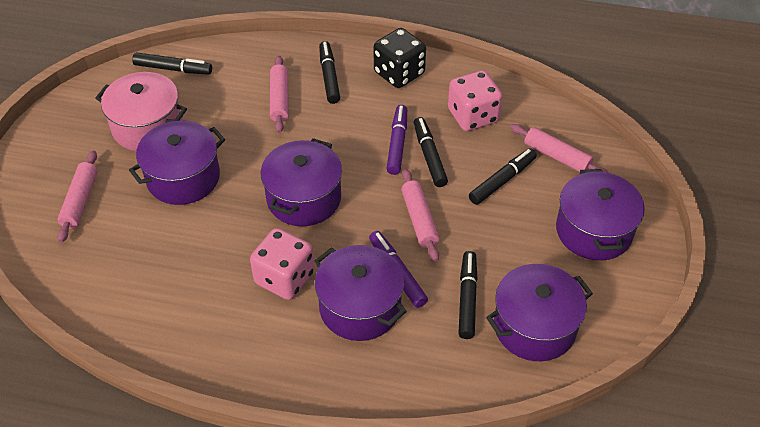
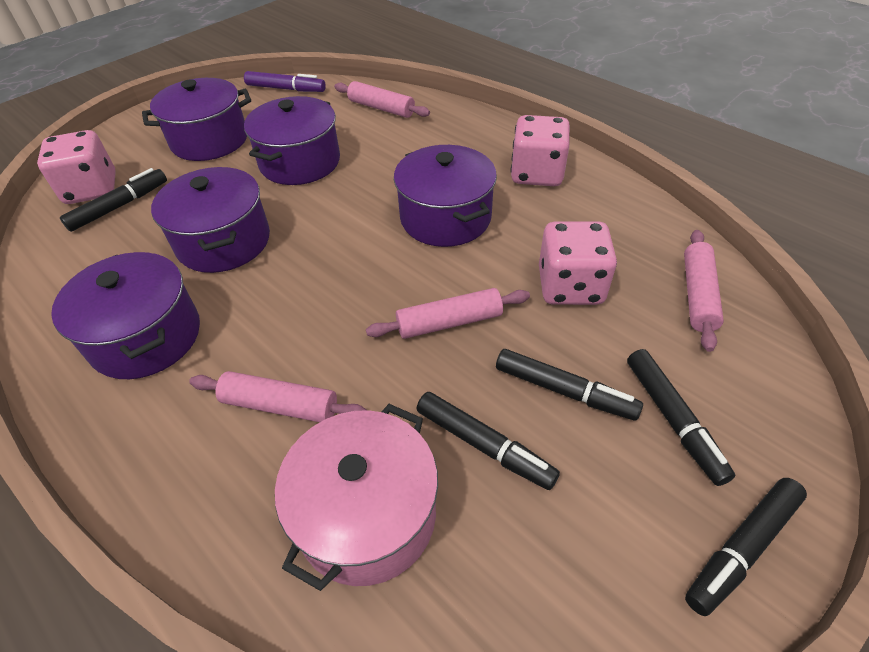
black dice: [374,28,426,88] = 1 -> none = 0
pink dice: [250,228,315,300] [448,70,502,131] = 2 -> [37,130,116,204] [511,115,570,186] [539,221,617,305] = 3
purple marker: [369,231,428,308] [387,105,407,175] = 2 -> [244,71,326,92] = 1

